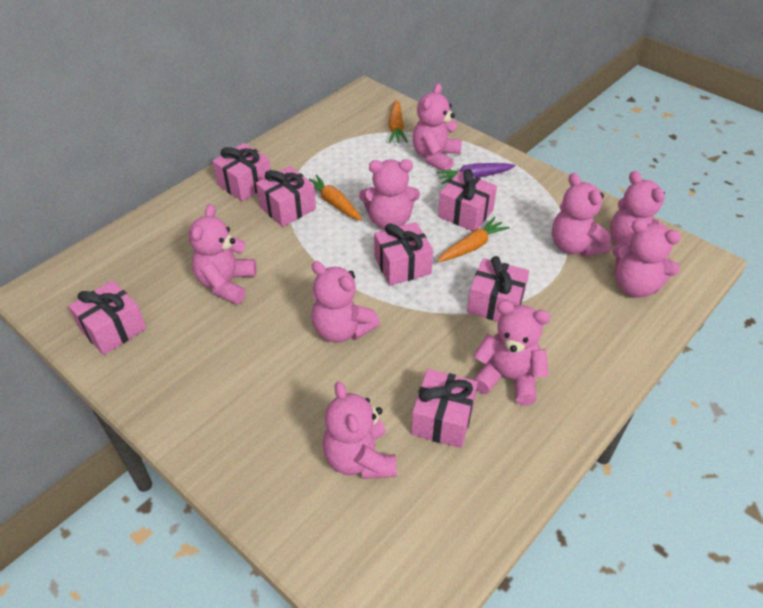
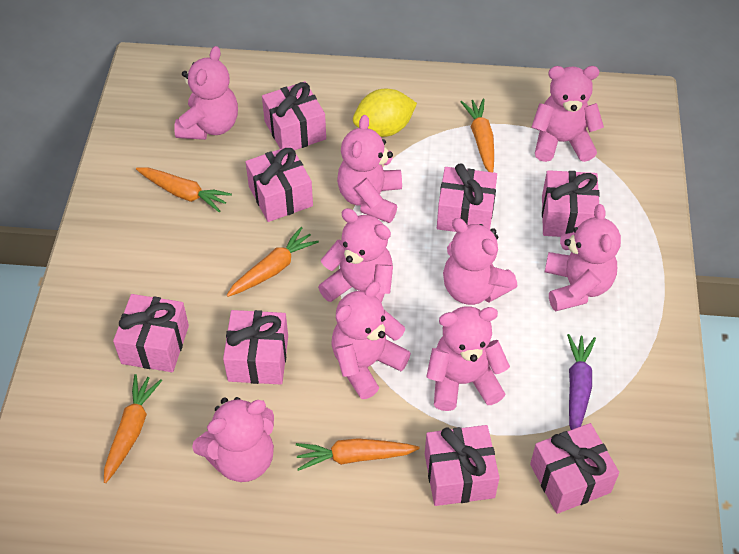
orange carrot: [308,175,362,221] [389,99,408,143] [437,217,510,262] = 3 -> [104,374,162,483] [136,167,232,212] [227,227,319,297] [296,438,420,471] [461,98,494,172] = 5
pink gift: [68,280,146,355] [212,143,271,201] [256,166,316,227] [374,222,433,285] [411,369,478,448] [438,169,497,231] [467,256,529,321] = 7 -> [113,294,189,372] [223,310,288,385] [246,146,313,222] [262,81,326,150] [425,425,500,506] [437,163,497,232] [530,423,619,514] [542,170,600,237] = 8
yellow lemon: none = 0 -> [353,89,417,137] = 1

